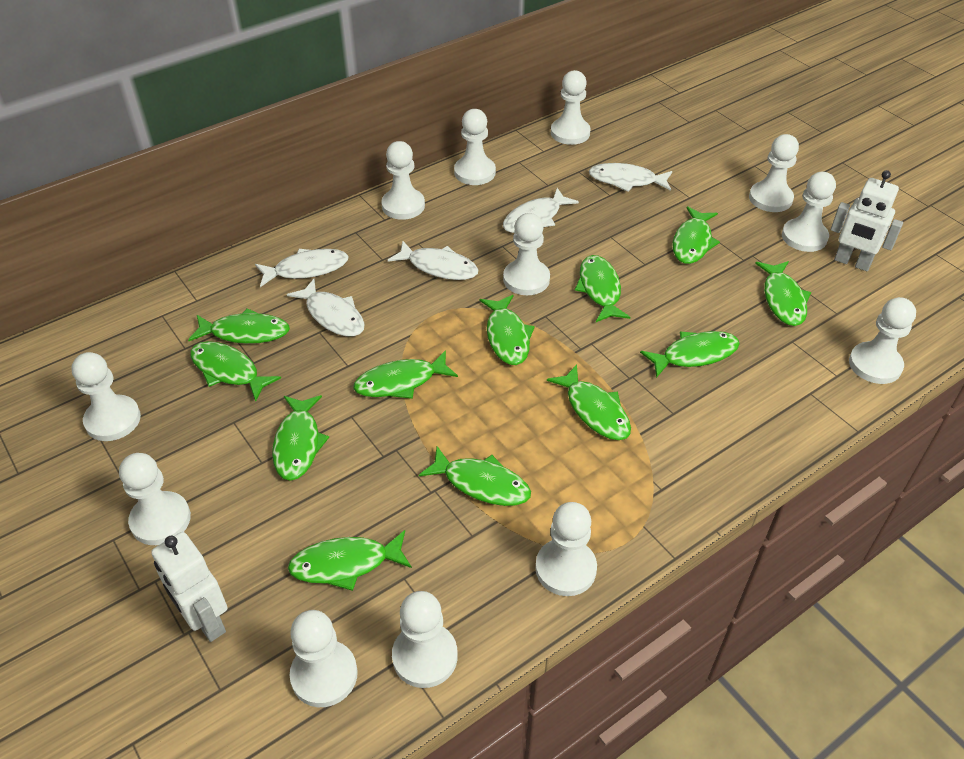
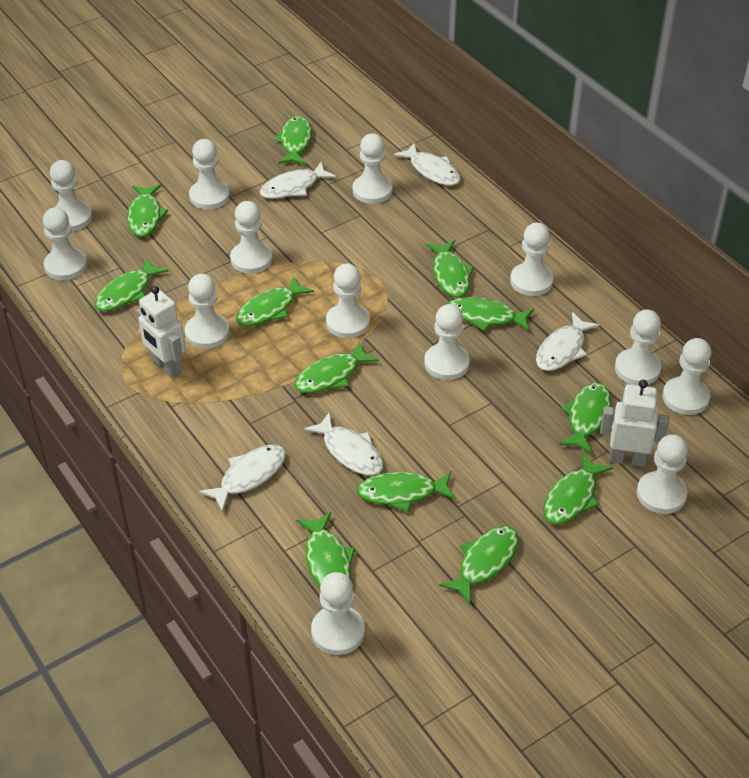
white pawn: [72,352,141,441] [119,453,191,545] [290,610,358,707] [381,141,425,220] [392,591,458,688] [454,109,496,185] [503,213,550,295] [535,502,597,596] [551,70,590,145] [749,134,799,212] [782,172,836,252] [849,297,916,384] = 12 -> [43,207,87,280] [50,160,92,231] [185,274,230,349] [189,139,230,210] [230,201,273,274] [311,572,365,655] [326,263,370,338] [353,133,392,204] [424,304,470,380] [510,223,553,296] [615,309,661,386] [637,434,688,514] [663,338,711,415] = 13

